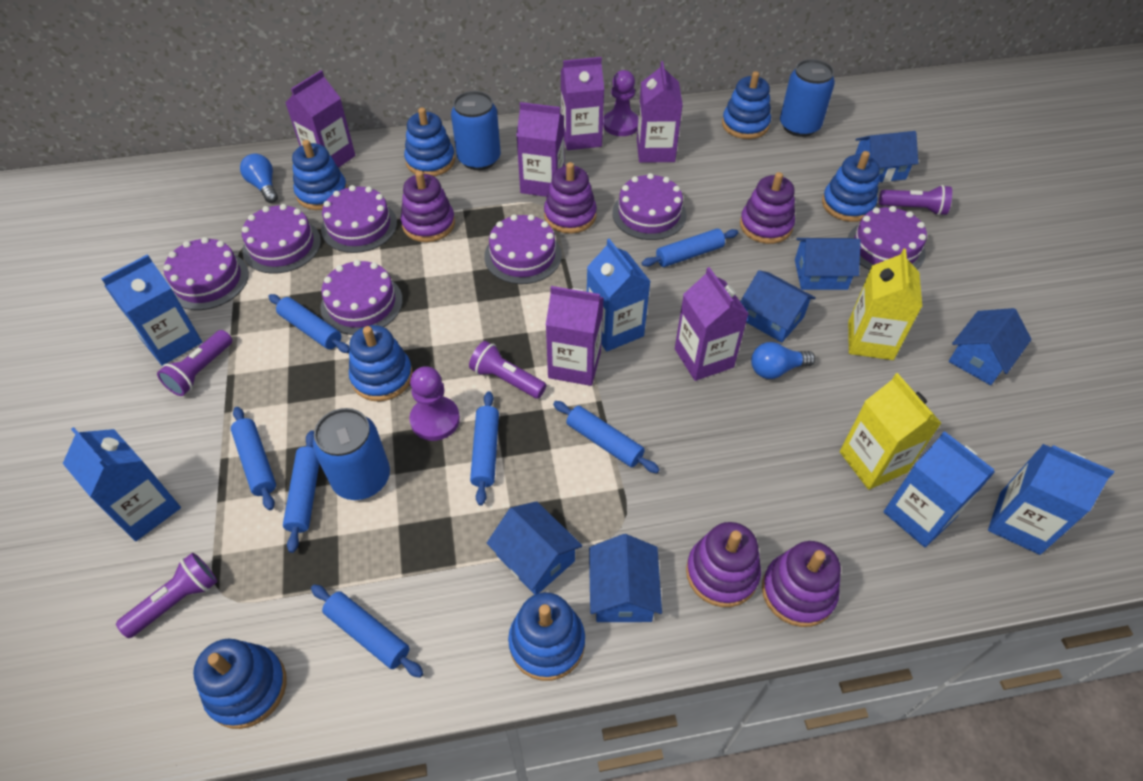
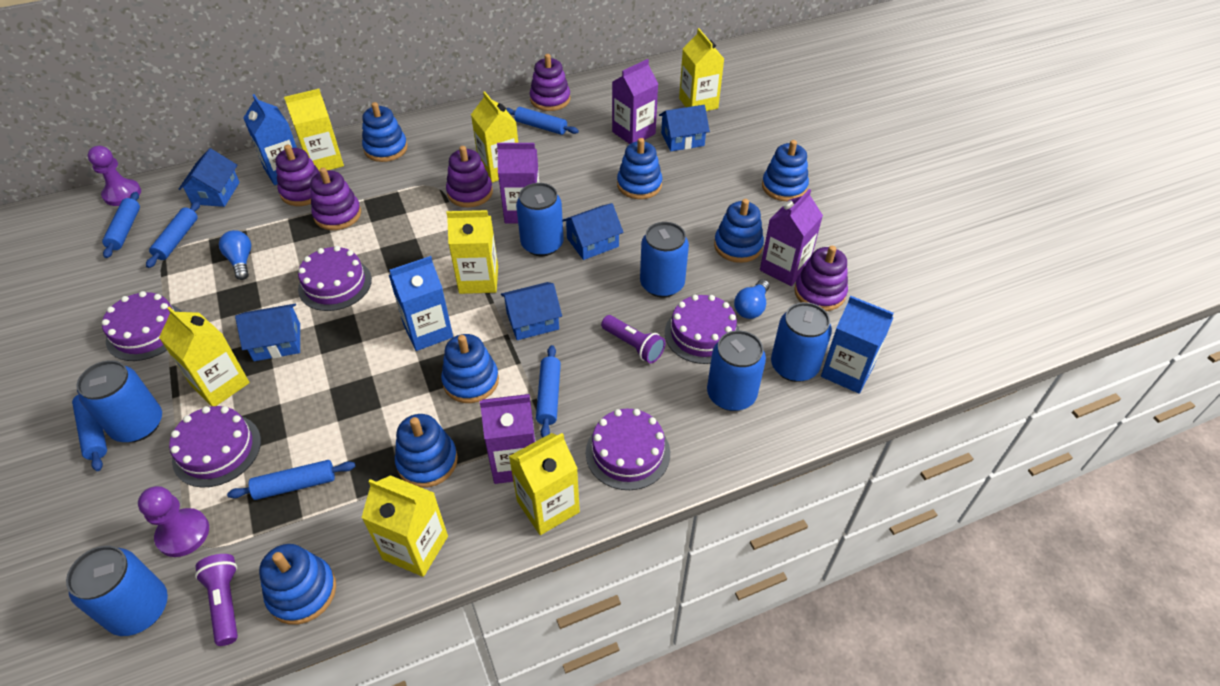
blue can: [313,408,390,500] [451,91,501,170] [780,59,835,137] = 3 -> [66,546,168,636] [76,360,162,442] [516,183,564,256] [640,222,689,297] [707,330,766,411] [771,302,832,382] = 6
blue carton: [63,427,181,541] [101,254,202,366] [587,239,651,351] [883,431,995,547] [988,444,1114,555] = 5 -> [243,94,297,185] [389,256,453,351] [821,296,894,394] = 3
blue house: [487,501,582,595] [589,534,662,622] [740,270,816,343] [795,238,861,290] [855,131,918,183] [949,308,1031,385] = 6 -> [179,148,240,207] [235,304,300,361] [501,282,562,340] [563,203,623,260] [659,105,710,151] = 5
blue rolling pin: [231,407,276,511] [268,294,350,353] [283,431,319,553] [311,584,423,678] [470,391,499,506] [553,401,660,473] [642,229,738,267] = 7 -> [72,390,107,471] [102,192,140,258] [146,201,200,268] [227,460,355,500] [506,107,579,135] [536,345,561,438] = 6
purple cake: [164,237,249,310] [242,204,321,274] [320,260,403,335] [321,185,397,253] [484,214,562,284] [612,173,687,240] [847,206,927,270] = 7 -> [102,291,182,361] [169,406,261,488] [298,246,372,311] [586,409,670,490] [665,295,739,364] = 5
purple carton: [285,70,355,168] [516,102,564,197] [546,286,604,386] [561,57,604,150] [637,61,683,163] [675,267,749,381] = 6 -> [480,394,536,484] [497,143,540,223] [612,59,658,144] [760,189,823,286] = 4
purple flashlight: [116,553,217,638] [157,330,232,396] [469,341,546,399] [879,185,952,216] = 4 -> [195,554,238,646] [601,315,666,363] = 2
yellow carton: [840,373,941,490] [848,248,922,360] = 2 -> [159,306,250,406] [284,89,344,170] [361,475,448,577] [446,210,498,294] [471,92,518,183] [509,433,580,535] [679,28,724,111] = 7

